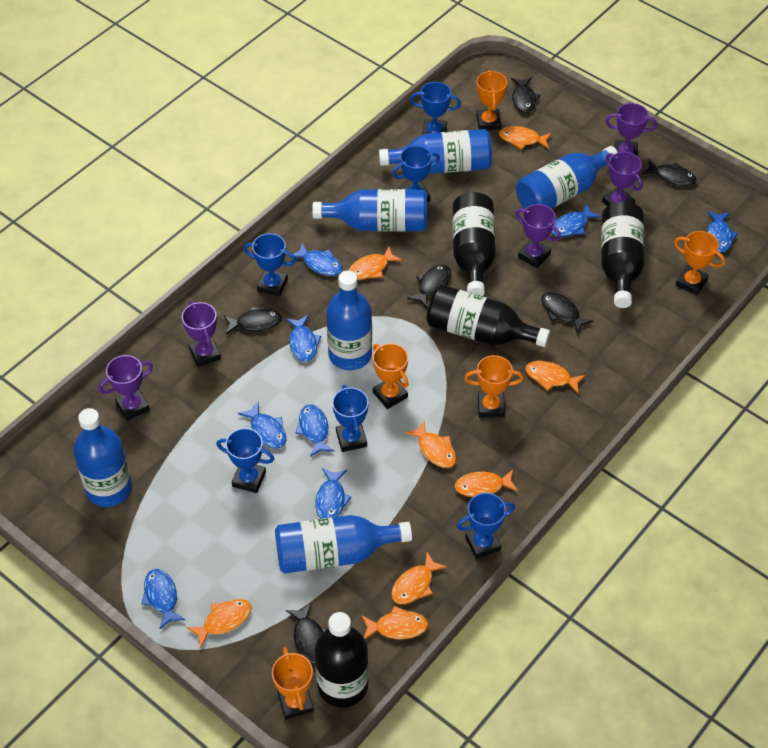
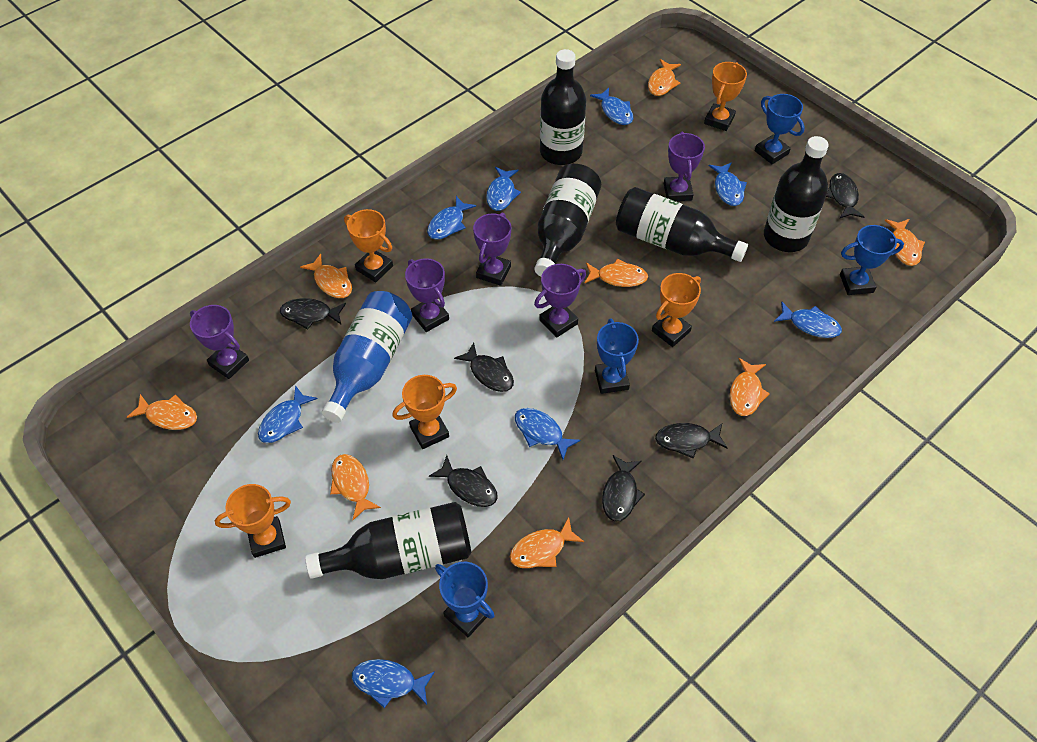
black bottle: [315,612,369,708] [427,285,550,347] [453,192,496,296] [601,201,645,308] = 4 -> [305,502,471,579] [534,164,601,277] [540,49,586,165] [616,187,748,262] [764,136,829,252] = 5
blue bottle: [73,408,132,507] [275,515,412,574] [312,189,427,231] [326,270,372,370] [379,129,492,174] [516,146,618,209] = 6 -> [322,291,412,423] = 1
blue trophy: [216,428,274,493] [243,233,296,296] [332,385,369,452] [392,145,440,202] [410,82,461,135] [457,493,515,559] = 6 -> [435,562,495,637] [595,318,639,394] [755,94,805,164] [840,225,904,295] = 4

